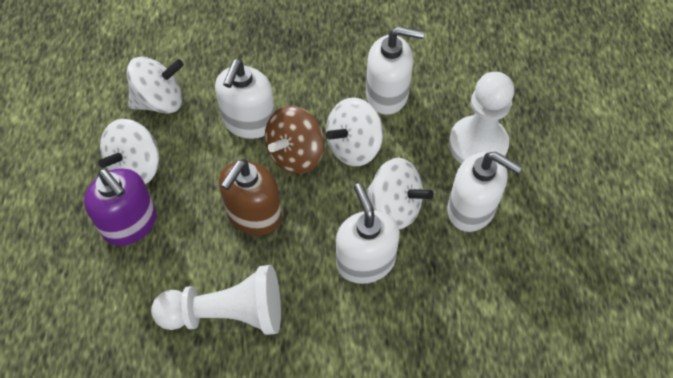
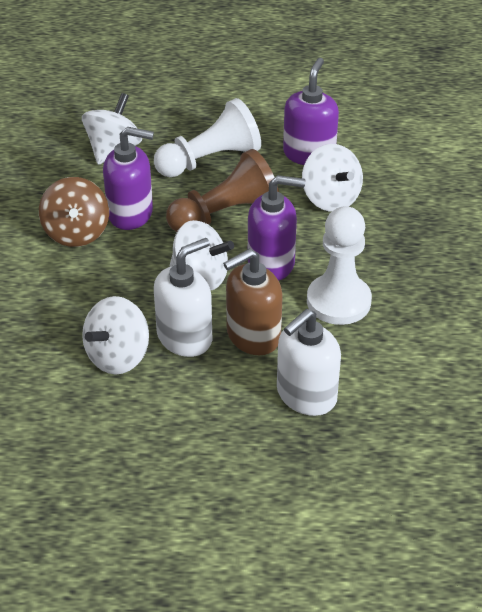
brown pawn: none = 0 -> [166,149,279,232] = 1
purple soap dispenser: [84,168,157,246] = 1 -> [103,127,154,230] [248,175,305,281] [283,58,339,165] = 3
white soap dispenser: [215,59,275,139] [336,183,400,284] [366,26,424,115] [447,152,522,232] = 4 -> [154,238,212,357] [277,309,341,416] = 2

